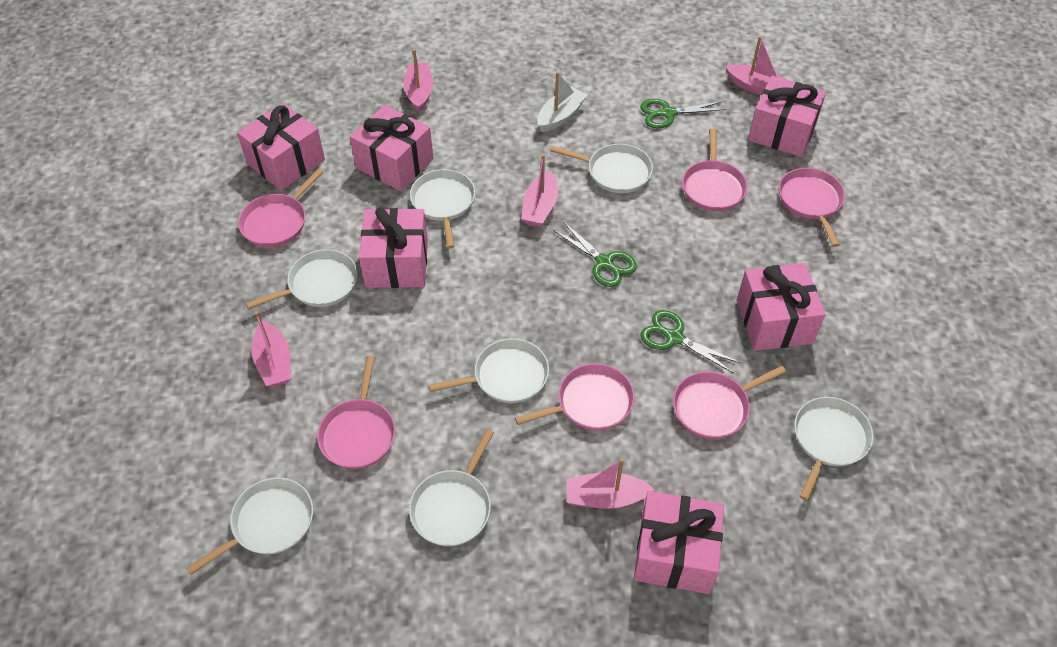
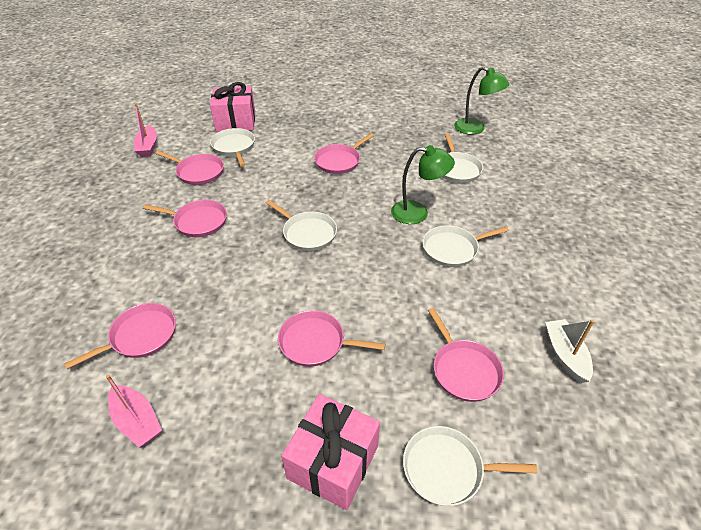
green lamp: none = 0 -> [391,145,455,224] [454,67,509,135] = 2
green scissors: [553,222,637,287] [640,99,726,128] [640,310,740,373] = 3 -> none = 0
pink boat: [252,311,291,387] [404,49,433,112] [521,154,558,227] [566,458,654,509] [726,36,787,95] = 5 -> [106,375,162,447] [134,103,157,157] = 2
pink gift: [237,103,325,190] [350,105,433,191] [359,207,428,288] [634,491,724,594] [737,263,825,351] [748,76,826,157] = 6 -> [210,82,255,132] [281,394,380,510] = 2
white pan: [186,477,313,575] [246,249,358,309] [409,429,494,546] [410,169,475,249] [429,338,549,403] [550,144,653,193] [794,397,873,501] = 7 -> [210,128,255,167] [266,200,337,251] [403,426,538,506] [423,225,509,267] [443,133,483,183] = 5

